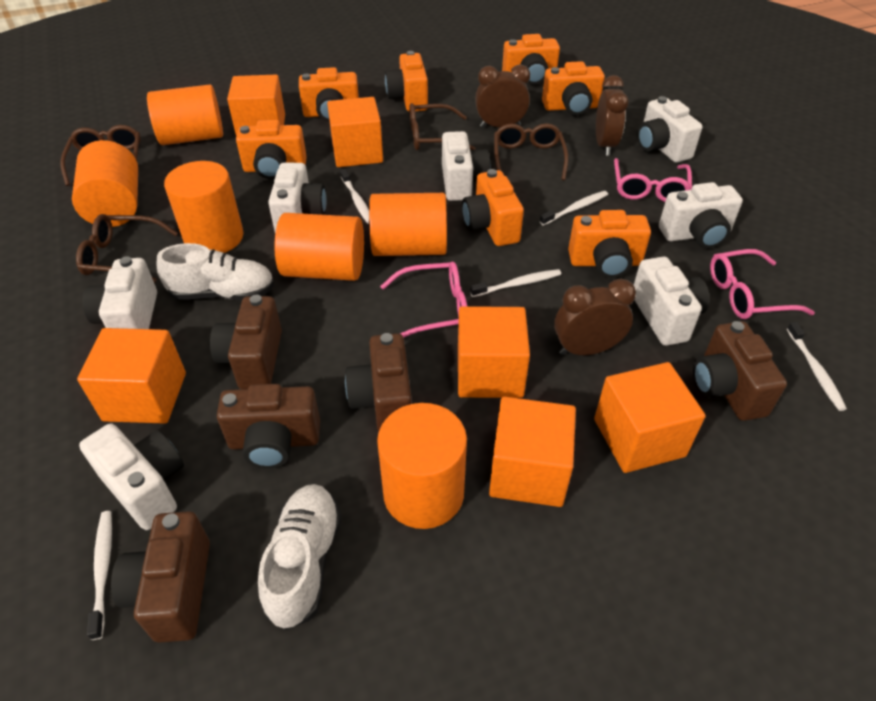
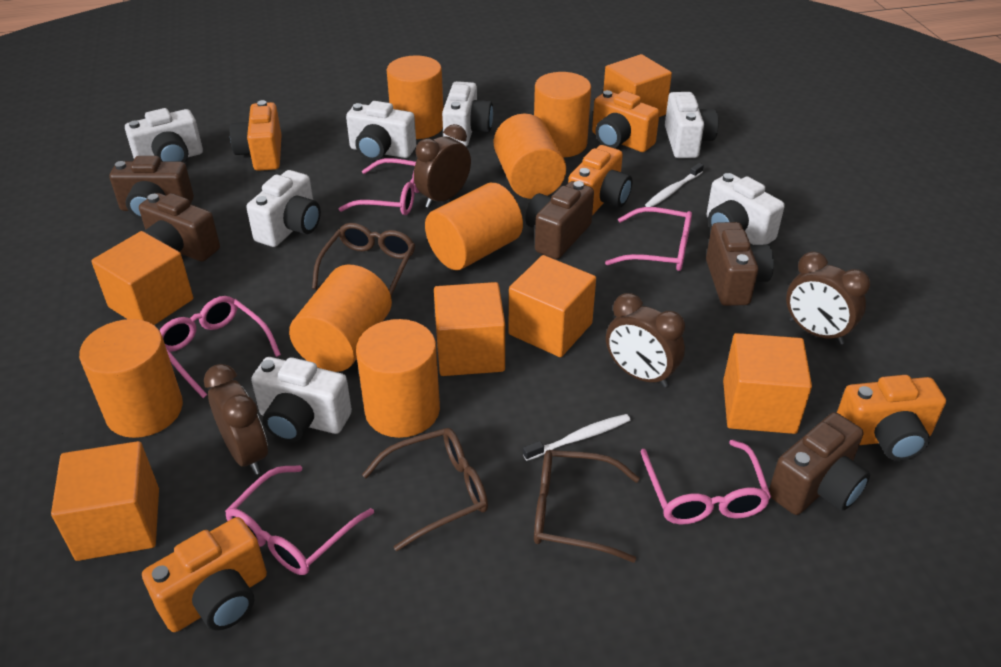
brown clock: [475,64,530,128] [554,279,636,355] [596,75,629,156] = 3 -> [204,364,268,475] [414,124,471,208] [606,293,685,388] [786,252,870,345] = 4
brown glasses: [60,125,141,186] [76,214,178,283] [409,103,476,150] [494,123,568,180] = 4 -> [312,223,415,296] [362,428,488,551] [534,450,640,563] = 3
orange camera: [236,120,307,179] [299,67,359,122] [385,51,428,112] [462,169,524,246] [502,34,560,85] [542,61,605,115] [568,210,651,278] = 7 -> [142,517,267,632] [230,100,282,171] [568,145,633,215] [592,90,660,152] [837,375,946,461] = 5
orange cylinder: [72,140,138,227] [147,84,223,145] [164,161,244,253] [274,213,364,281] [369,193,447,256] [377,403,467,529] = 6 -> [79,319,183,438] [289,264,392,372] [356,319,440,438] [387,56,444,139] [425,183,523,270] [494,114,566,199] [534,72,591,158] = 7
pink glasses: [380,262,467,338] [614,158,692,202] [710,249,815,319] = 3 -> [159,296,281,398] [225,465,374,575] [339,158,419,215] [605,207,692,271] [640,440,771,524] = 5
white shoe: [157,243,274,300] [258,484,341,630] = 2 -> none = 0
white toothbrush: [87,511,112,640] [340,169,369,224] [470,269,561,297] [540,191,608,226] [787,322,847,411] = 5 -> [523,414,630,461] [645,163,704,207] = 2

